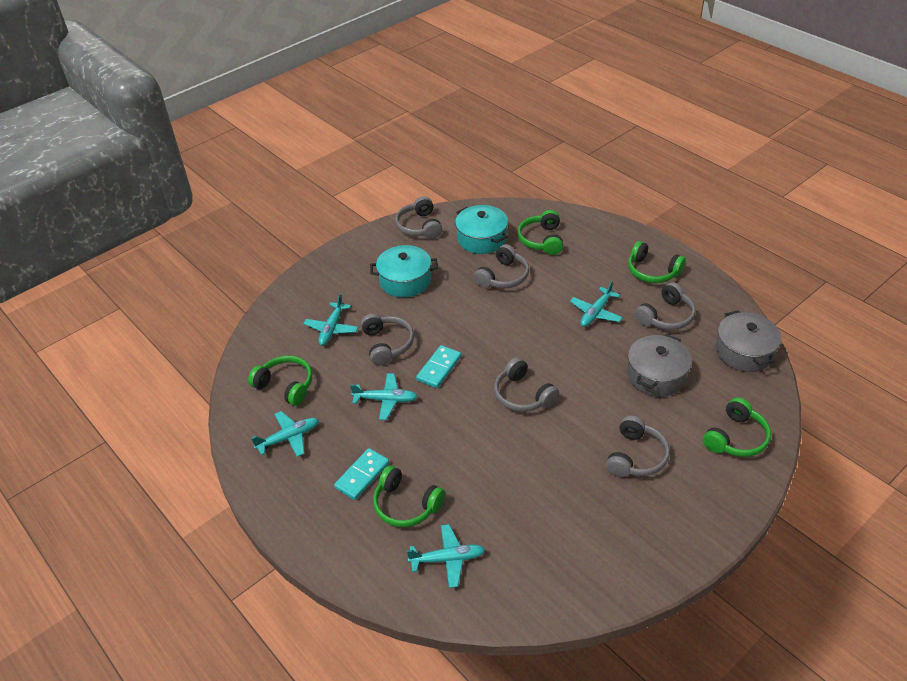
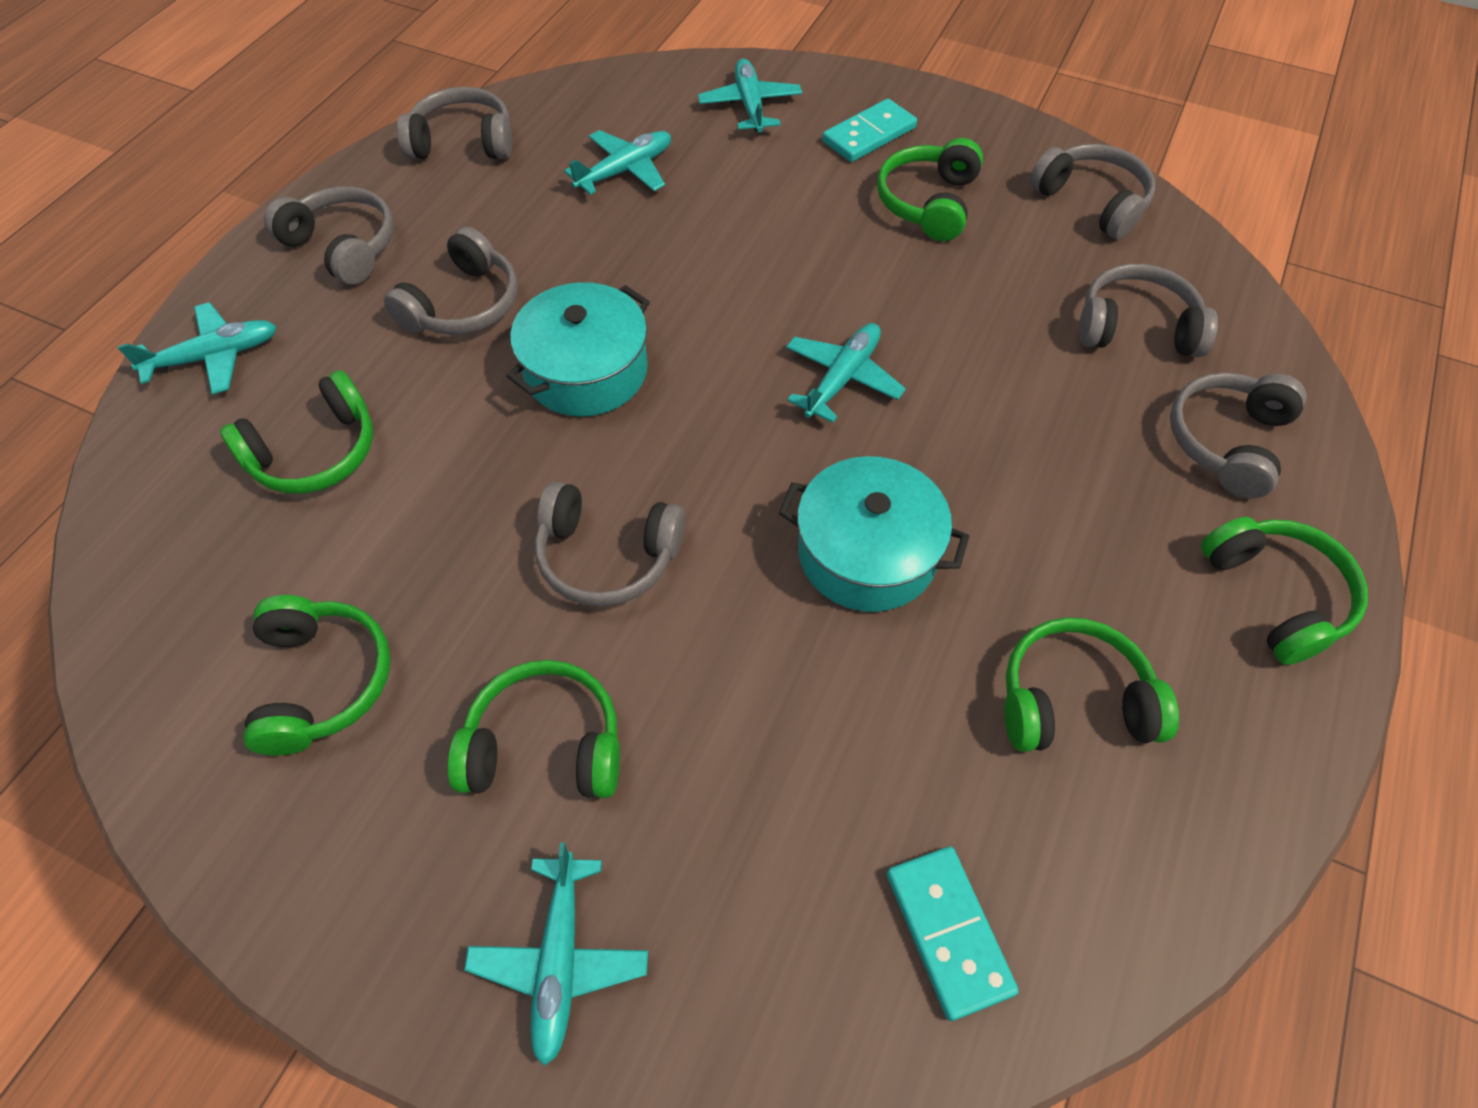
green headphones: [248,355,312,406] [373,465,445,527] [517,210,563,255] [628,241,686,283] [703,397,771,457] = 5 -> [220,370,373,494] [243,595,391,756] [448,660,620,798] [877,138,983,241] [1004,618,1179,752] [1201,517,1368,665] = 6
grey headphones: [361,313,414,366] [395,196,442,239] [474,244,529,288] [494,357,559,412] [606,415,670,477] [635,282,696,330] = 6 -> [264,186,394,285] [384,227,518,335] [397,87,512,159] [535,482,685,607] [1030,144,1155,239] [1079,264,1218,357] [1170,372,1307,499] = 7
grey pot: [627,334,692,397] [716,310,781,372] = 2 -> none = 0

